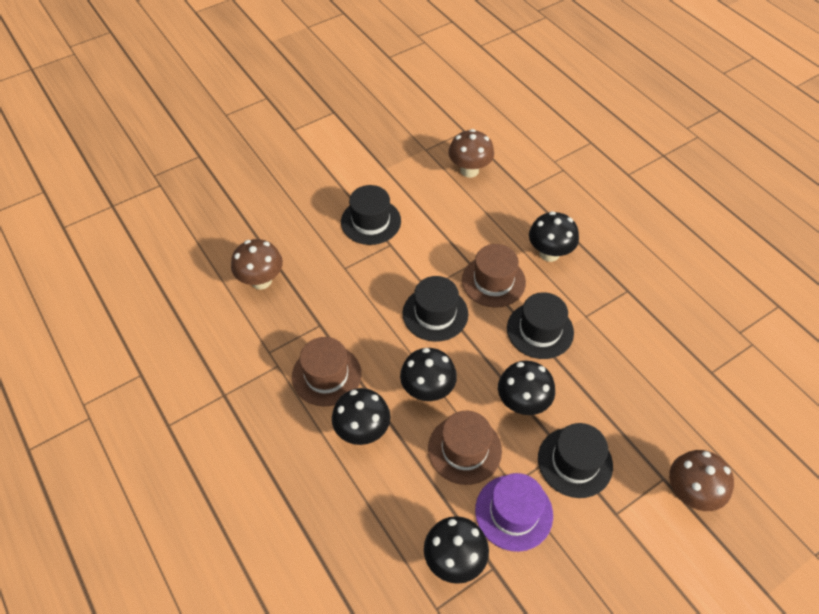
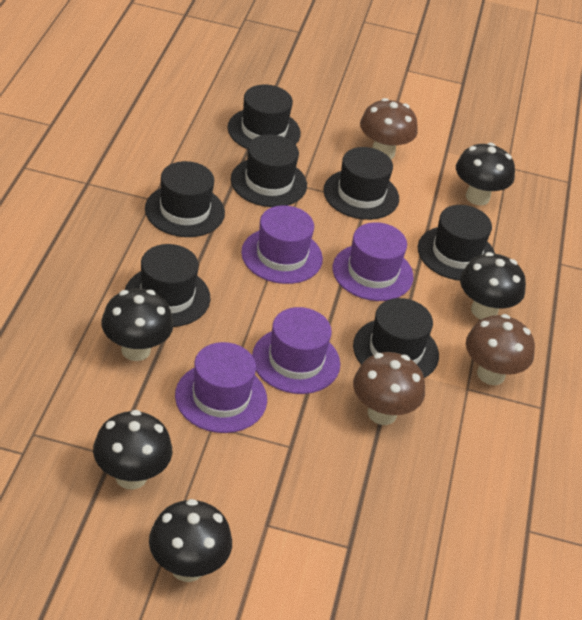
black hat: [341,185,401,245] [403,276,468,342] [507,292,574,359] [538,423,613,498] = 4 -> [125,244,210,327] [145,161,225,237] [228,85,301,149] [231,134,307,207] [323,147,399,220] [353,298,439,378] [418,205,495,281] = 7
brown hat: [292,337,361,406] [428,411,502,485] [462,244,526,308] = 3 -> none = 0
purple hat: [475,473,553,552] = 1 -> [175,342,267,433] [241,205,323,284] [252,307,340,394] [333,222,413,301] = 4

